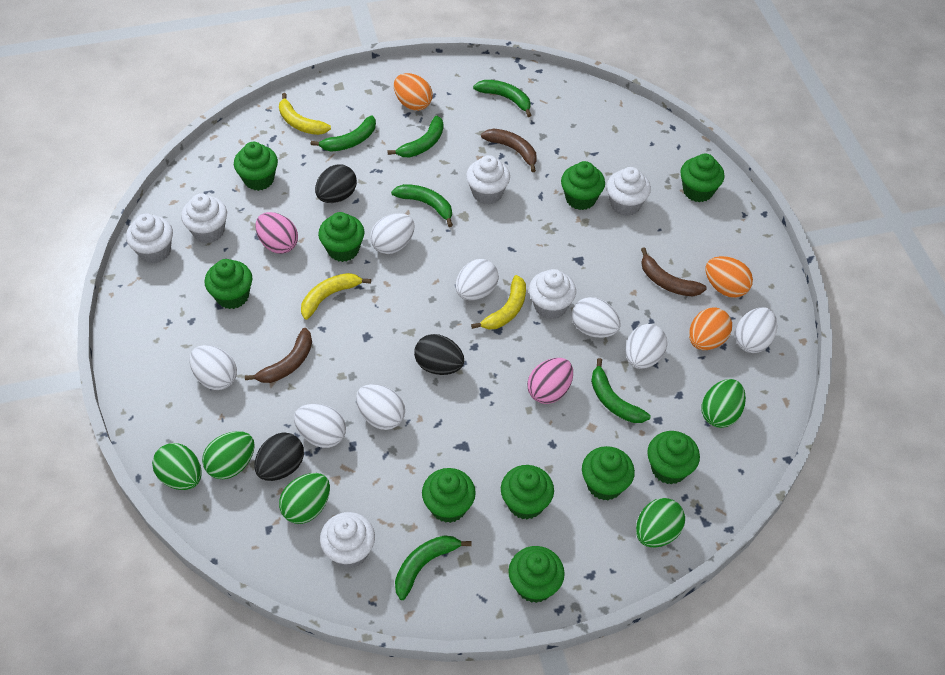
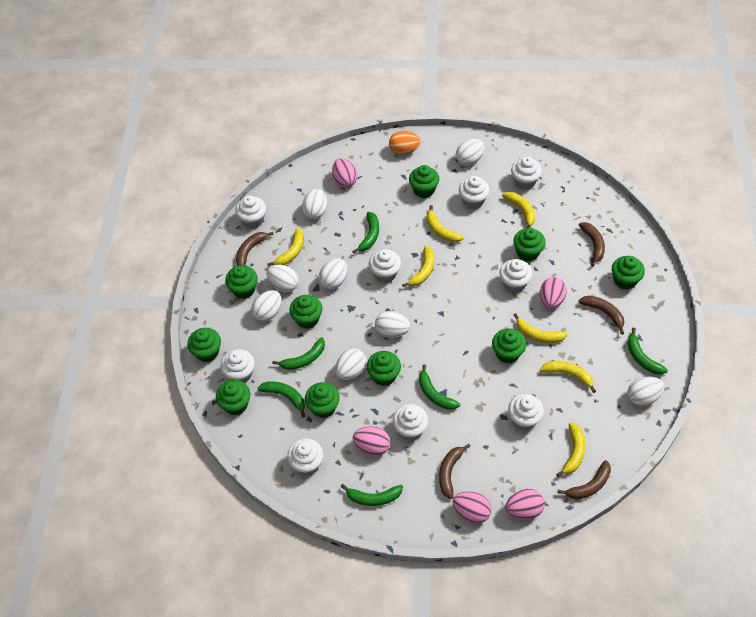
black egg: [254,433,304,481] [315,164,357,203] [414,334,464,375] = 3 -> none = 0
brown banana: [245,328,312,383] [481,128,537,172] [641,247,707,297] = 3 -> [236,232,274,266] [439,444,470,499] [558,460,611,499] [579,222,605,267] [579,296,624,335] = 5
green egg: [152,443,202,490] [202,431,255,479] [279,473,330,524] [636,498,685,548] [701,379,746,428] = 5 -> none = 0
orange egg: [394,73,433,111] [689,307,732,350] [705,256,753,298] = 3 -> [389,131,420,155] = 1
pink egg: [255,212,298,254] [527,358,573,404] = 2 -> [332,158,357,188] [353,426,391,456] [453,491,492,524] [505,489,545,520] [540,277,567,309] = 5
white cupcake: [126,213,173,263] [181,194,227,243] [320,512,375,568] [466,155,510,204] [529,269,576,319] [607,167,651,216] = 6 -> [221,349,255,383] [235,195,266,228] [287,439,323,475] [369,249,401,283] [393,404,428,441] [459,176,490,209] [500,259,532,293] [508,394,544,430] [511,156,542,190] = 9
yellow banana: [279,93,331,135] [301,273,371,320] [471,275,526,330] = 3 -> [267,228,304,266] [402,246,434,287] [427,205,464,242] [502,192,535,228] [514,313,568,343] [540,361,596,393] [556,423,585,477] = 7

